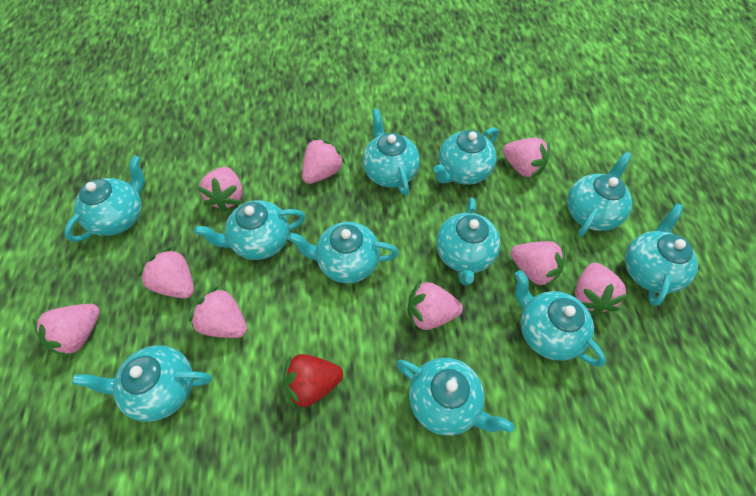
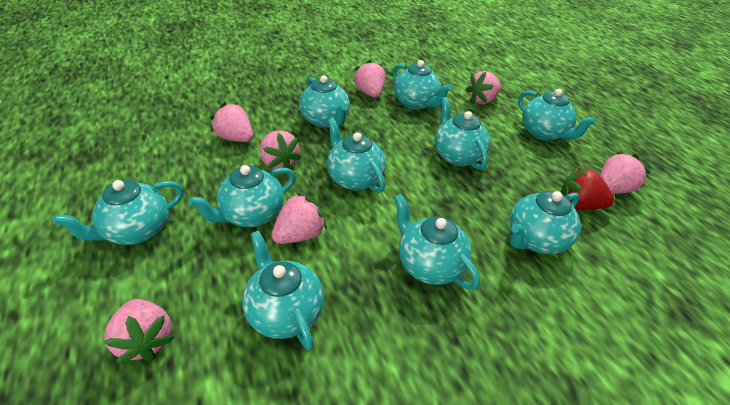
pink strawberry: [33,304,100,358] [138,247,194,299] [189,287,247,338] [197,167,243,212] [302,137,345,184] [408,281,463,330] [503,138,550,179] [510,241,565,289] [575,263,629,315] = 9 -> [103,299,175,364] [211,103,253,142] [260,130,301,169] [271,192,327,244] [353,60,385,98] [465,71,501,104] [600,152,650,194] = 7
turquoise teapot: [64,156,144,242] [72,345,212,422] [194,200,305,260] [288,222,399,283] [363,109,420,196] [396,358,514,436] [433,127,498,185] [436,197,501,285] [515,270,606,367] [567,152,632,237] [625,203,698,306] = 11 -> [53,180,183,245] [188,165,295,227] [242,230,324,351] [299,75,350,128] [327,118,386,193] [392,60,452,110] [394,194,480,290] [435,97,490,170] [510,191,581,254] [518,89,597,141] = 10

